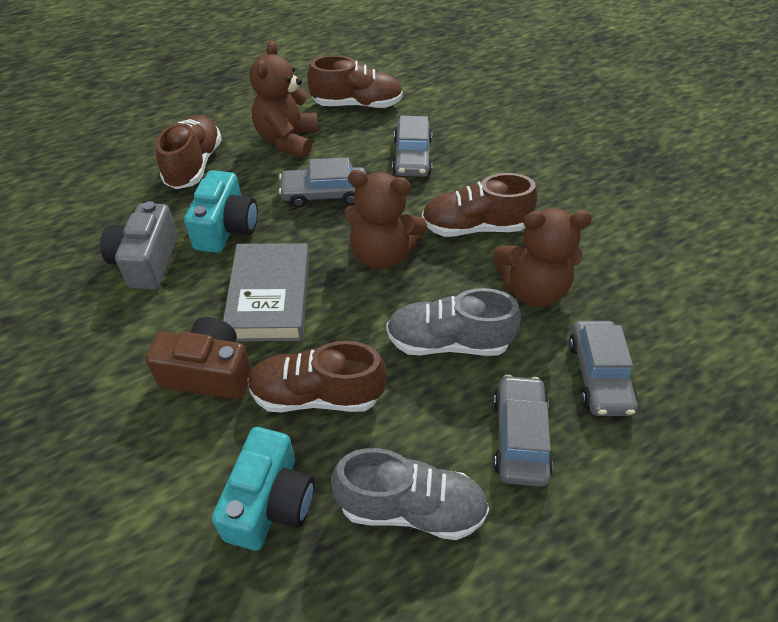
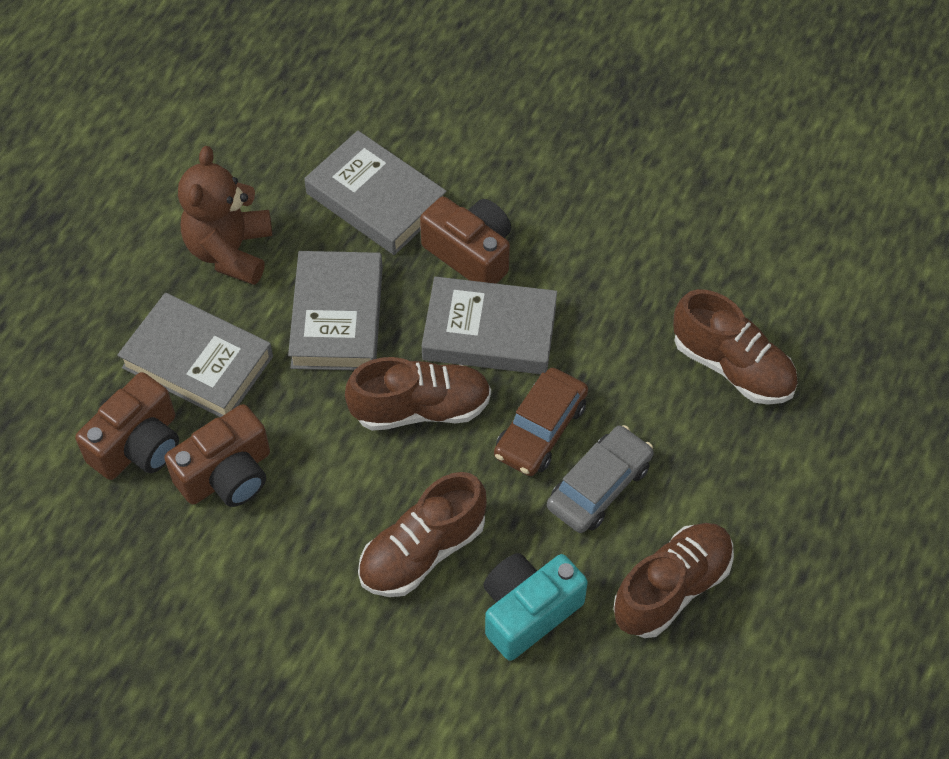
brown camera: [146,317,251,400] = 1 -> [75,372,179,480] [164,404,270,507] [420,196,511,284] = 3
brown car: none = 0 -> [494,367,588,476] = 1
brown teddy bear: [250,41,318,158] [344,170,427,270] [494,208,592,307] = 3 -> [178,146,272,285] = 1
grey book: [223,243,310,342] = 1 -> [117,293,273,417] [288,251,383,370] [304,130,447,255] [422,276,557,374] = 4
grey camera: [100,201,178,290] = 1 -> none = 0
grey car: [279,157,366,208] [392,116,432,177] [493,375,553,487] [569,321,638,416] = 4 -> [547,425,653,533] = 1
grey shoe: [331,448,489,540] [386,288,521,356] = 2 -> none = 0
turquoise camera: [184,170,258,253] [212,427,315,550] = 2 -> [483,553,588,661] = 1

